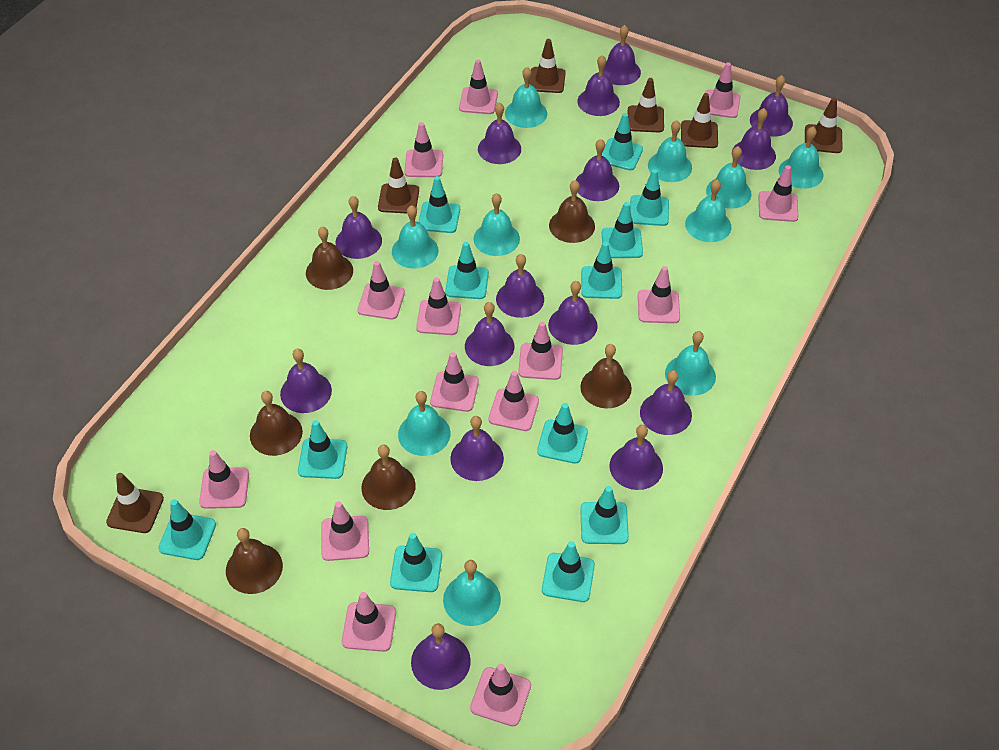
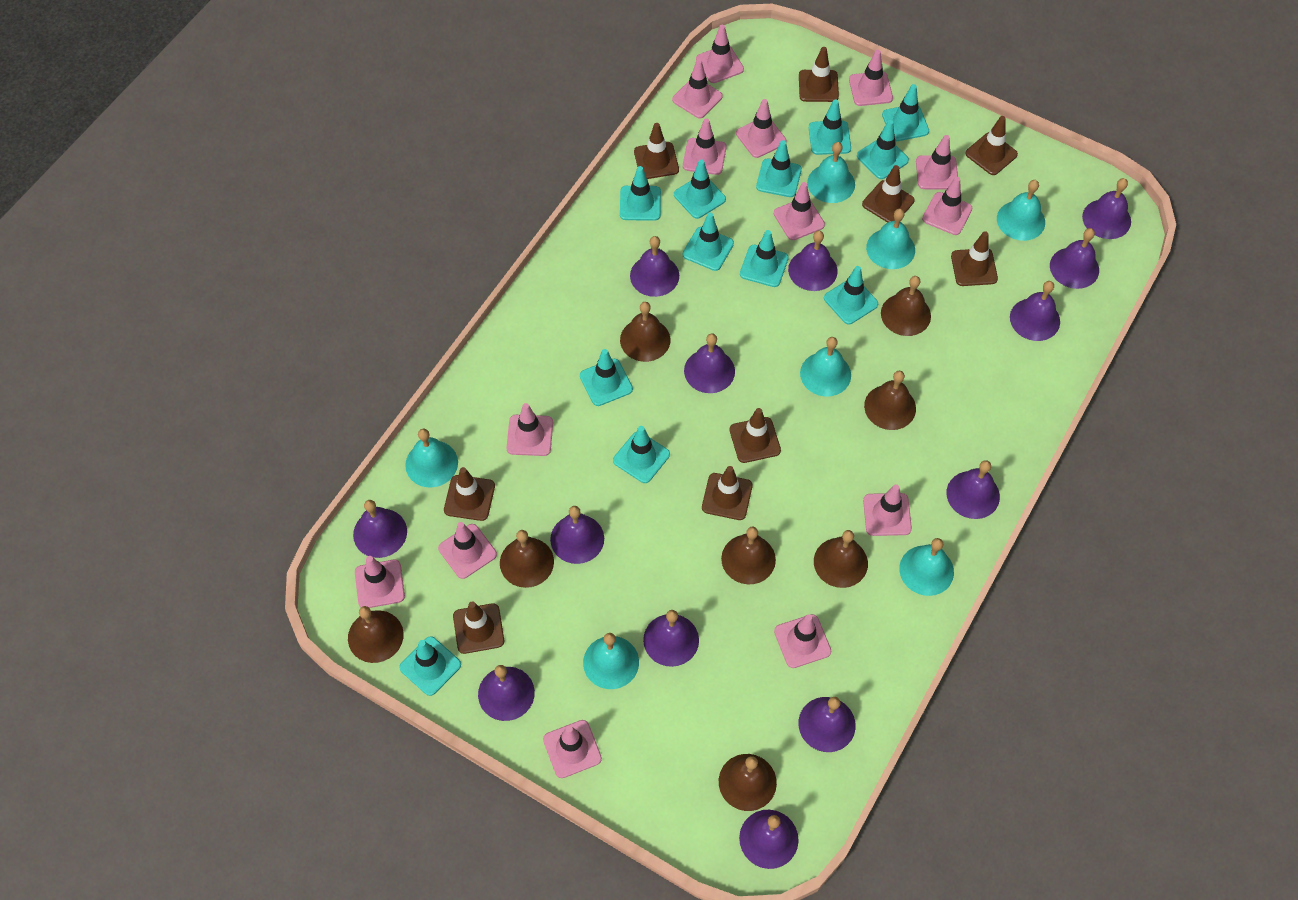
brown bell: [226,528,283,594] [250,391,303,456] [306,226,353,290] [361,445,416,510] [549,180,595,243] [580,344,632,408] = 6 -> [348,606,404,663] [500,530,554,588] [620,302,670,362] [719,754,777,811] [721,527,776,584] [814,530,868,588] [864,371,916,430] [881,276,931,336] = 8
brown traffic cone: [106,473,164,533] [378,157,419,213] [529,39,566,93] [628,78,664,132] [681,93,718,148] [805,98,843,153] = 6 -> [444,467,495,521] [453,601,504,654] [634,123,679,179] [702,466,753,520] [729,408,781,463] [799,47,839,102] [862,165,914,223] [951,231,998,286] [965,116,1018,175] = 9
purple bell: [280,349,332,413] [335,196,382,259] [411,623,471,690] [450,416,504,481] [465,302,514,366] [478,102,521,164] [496,254,544,318] [548,281,598,345] [576,139,619,201] [577,55,620,116] [603,25,641,85] [609,425,663,490] [640,370,692,435] [732,108,776,170] [750,75,793,137] = 15 -> [353,500,407,558] [478,665,535,721] [550,506,604,564] [630,236,679,297] [643,610,699,667] [684,334,735,393] [739,810,799,869] [788,231,838,291] [798,697,856,752] [947,460,1000,519] [1010,281,1060,341] [1050,228,1099,289] [1082,178,1131,239] = 13
turquoise bell: [392,205,439,269] [398,391,451,456] [443,560,501,626] [473,193,520,256] [505,67,547,128] [648,120,692,182] [665,331,716,396] [685,180,731,242] [706,146,751,209] [779,127,823,189] = 10 -> [405,429,458,487] [583,633,639,689] [800,337,851,397] [807,142,855,203] [866,209,915,269] [899,538,954,596] [997,180,1045,241] = 7

